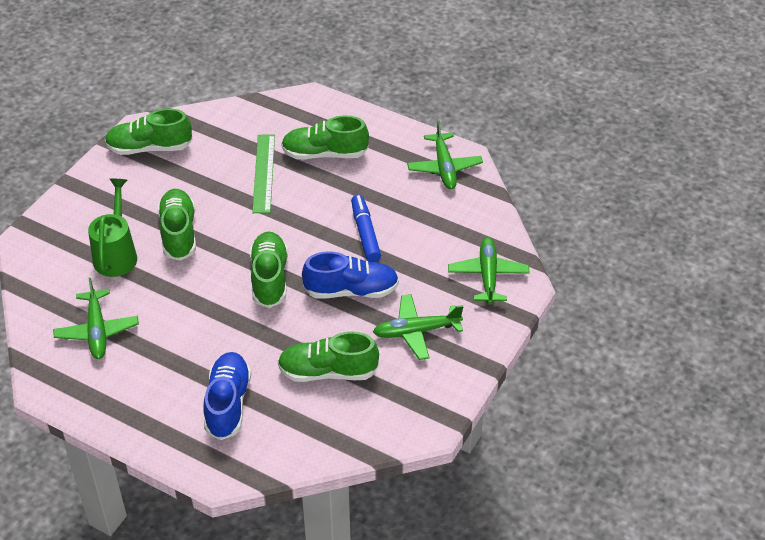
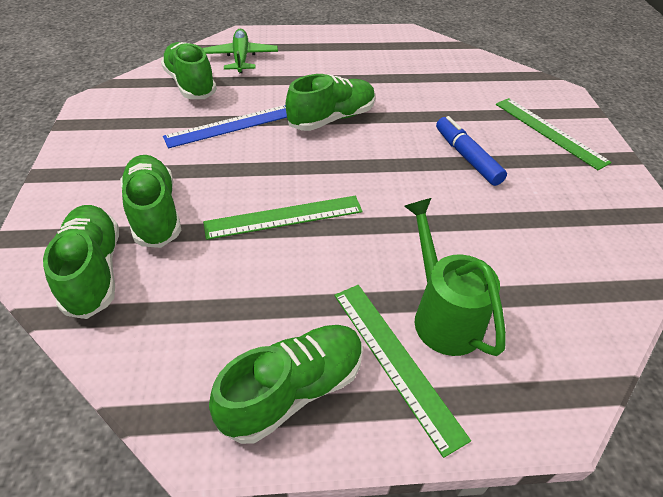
blue ruler: none = 0 -> [163,105,287,148] = 1
blue shoe: [204,352,251,440] [302,252,399,299] = 2 -> none = 0
green plane: [53,278,139,359] [373,294,463,360] [407,120,483,190] [448,237,530,305] = 4 -> [203,29,278,73] = 1
green ruler: [252,135,275,213] = 1 -> [203,196,363,240] [334,285,471,458] [496,98,612,170] = 3

